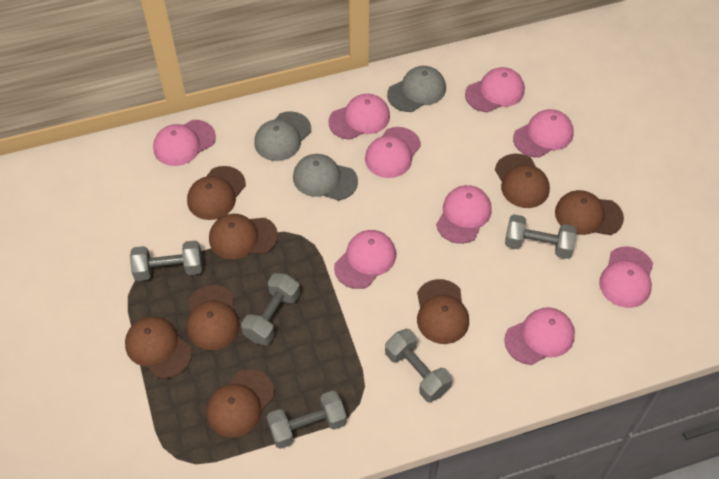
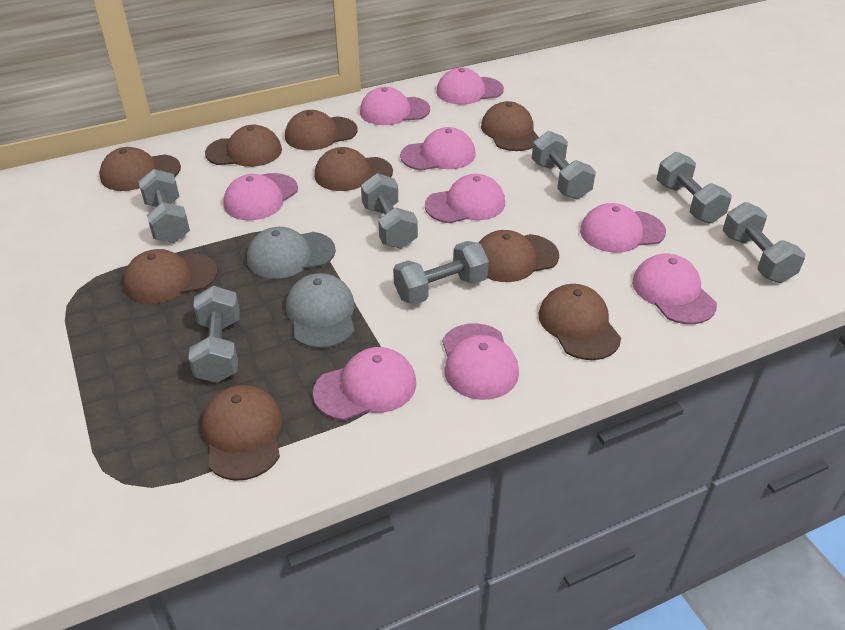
brown cap: [125,316,192,379] [187,166,246,220] [187,285,240,350] [206,369,274,437] [209,214,278,259] [417,279,469,344] [495,154,550,208] [555,190,624,235] = 8 -> [99,147,181,191] [123,249,218,304] [201,385,282,481] [205,125,282,167] [285,110,358,150] [314,147,393,191] [478,230,559,282] [481,101,539,151] [539,284,621,360] = 9
grey cap: [254,111,311,161] [293,154,358,201] [387,66,446,112] = 3 -> [247,227,336,279] [286,273,355,349] = 2
grey dumbbell: [130,240,203,281] [241,273,300,345] [267,391,347,449] [385,329,452,402] [505,214,577,259] = 5 -> [138,169,190,243] [188,286,240,383] [361,173,418,249] [393,241,489,305] [532,131,596,199] [657,152,732,224] [722,202,806,283] = 7

